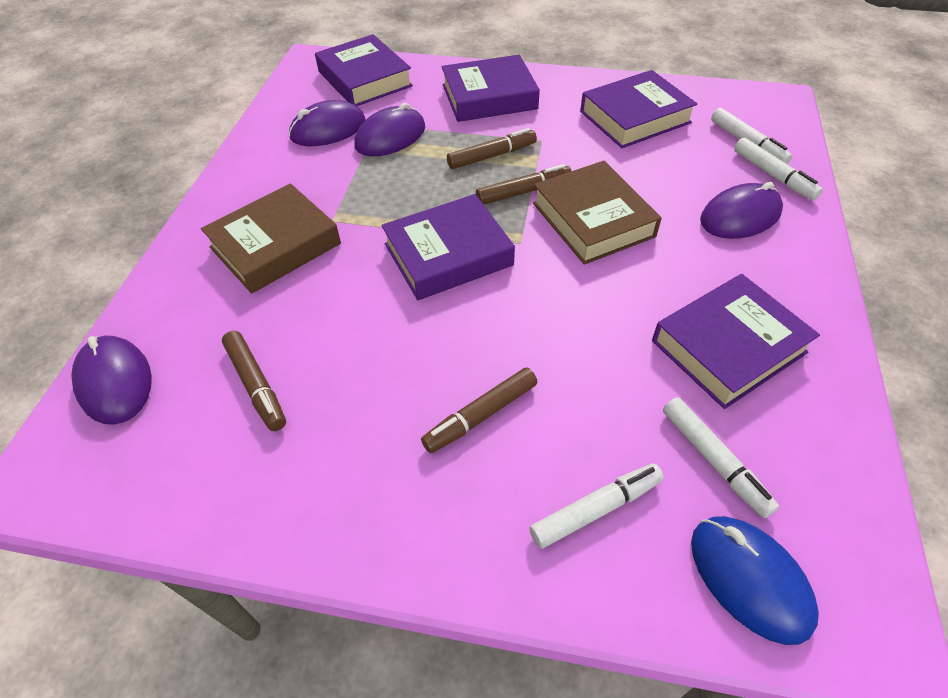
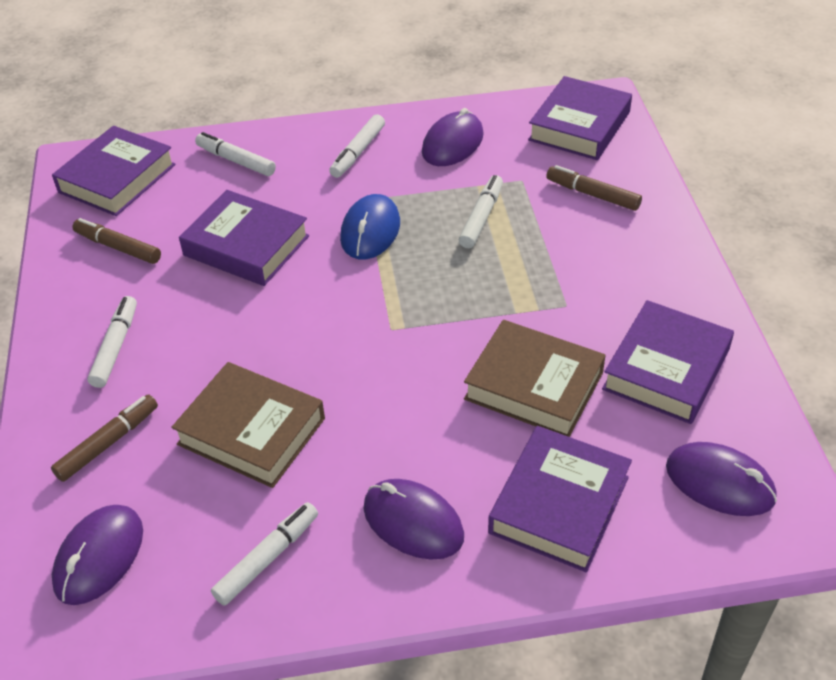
brown marker: [222,331,286,431] [421,367,537,453] [447,128,537,169] [476,164,571,205] = 4 -> [51,394,158,482] [72,218,161,264] [546,165,642,211] = 3
white marker: [530,463,664,549] [663,397,779,518] [711,108,792,164] [734,137,823,201] = 4 -> [87,296,137,388] [195,132,276,176] [211,502,318,606] [329,114,385,178] [459,175,503,248] = 5

